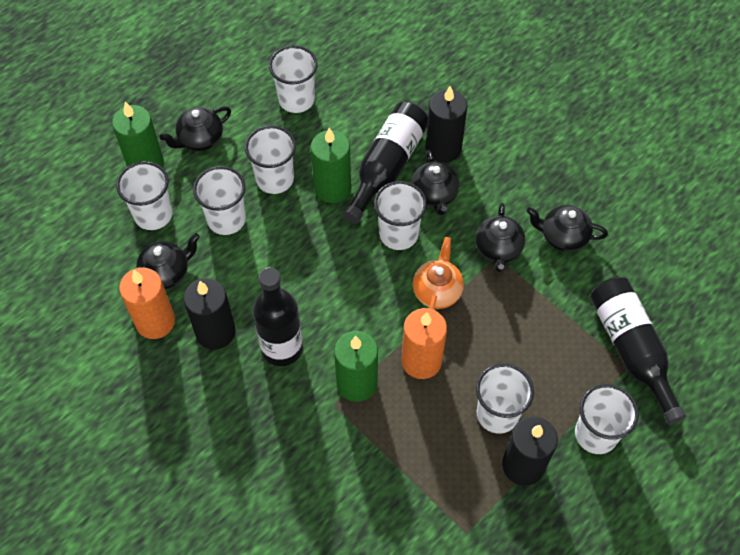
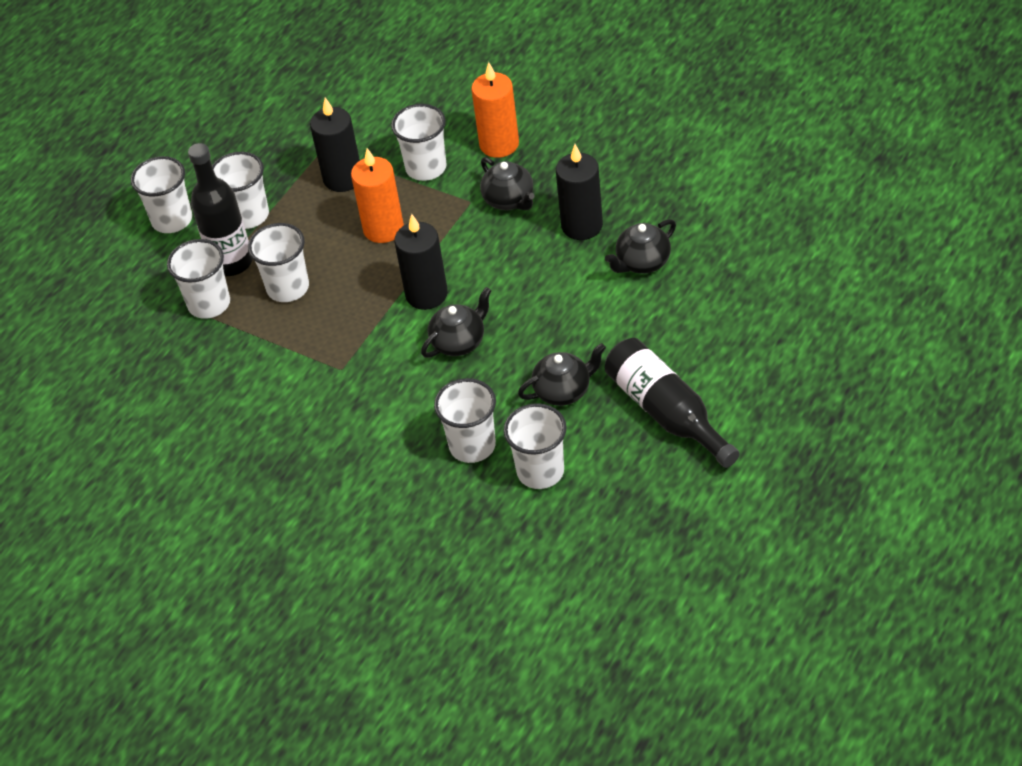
black bottle: [253,267,303,366] [343,102,428,223] [590,277,686,425] = 3 -> [188,143,252,276] [605,338,740,468] = 2
black teapot: [136,233,200,289] [160,106,231,151] [411,150,459,216] [475,203,525,272] [526,205,608,252] = 5 -> [421,287,492,358] [480,157,535,210] [518,343,606,406] [605,219,676,274] = 4
green candle: [112,102,164,167] [311,128,351,203] [334,331,378,402] = 3 -> none = 0
orange teapot: [413,237,464,310] = 1 -> none = 0

